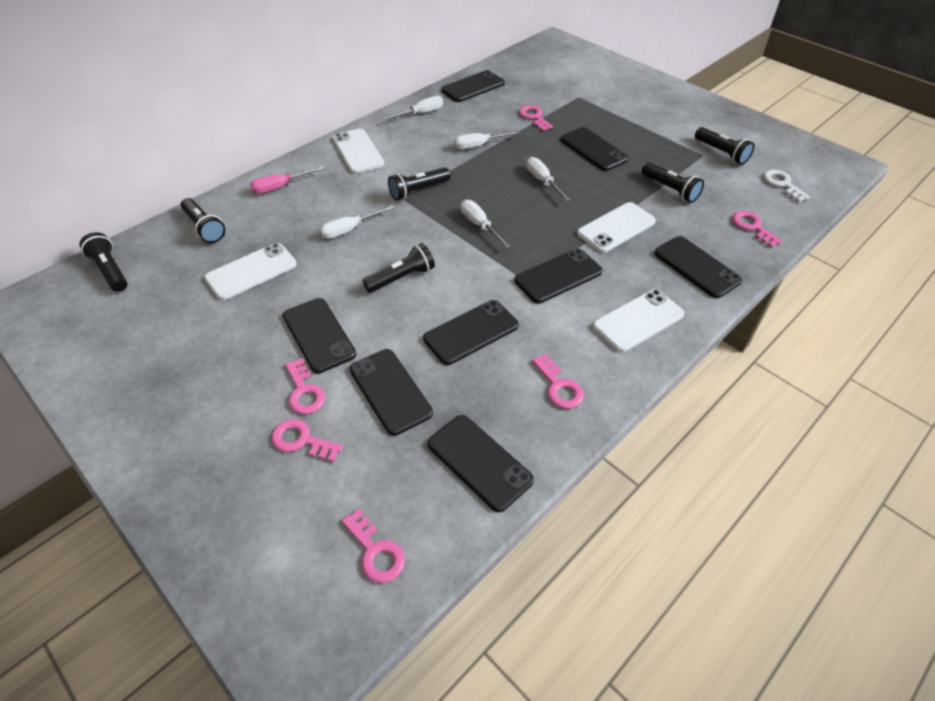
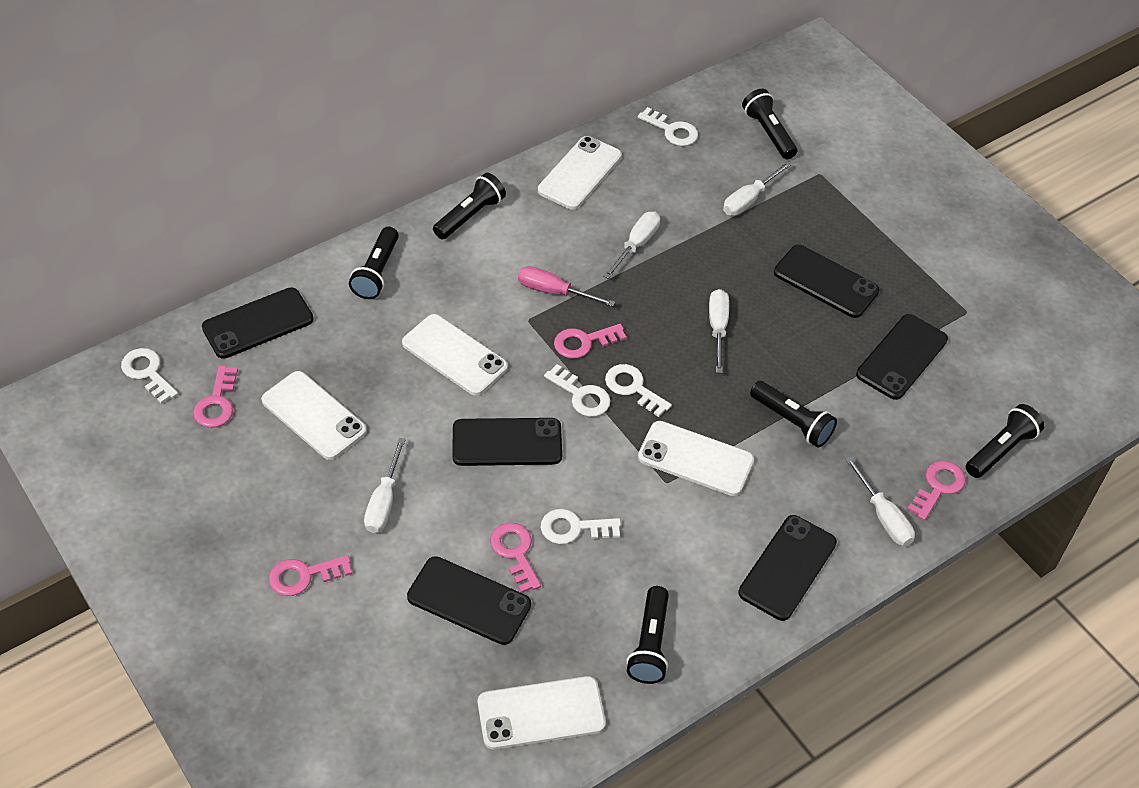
black phone: [283,298,356,373] [350,349,433,436] [423,300,519,365] [428,415,534,512] [441,70,505,102] [515,249,603,303] [561,127,629,171] [654,236,742,298] = 8 -> [202,287,313,359] [407,556,531,645] [452,418,562,466] [738,515,837,621] [774,245,879,318] [856,314,948,400] = 6
pink key: [271,419,343,462] [285,358,325,414] [342,509,405,583] [519,105,553,131] [532,354,584,409] [732,211,782,247] = 6 -> [193,365,238,428] [269,555,352,596] [490,523,541,593] [554,324,627,359] [907,461,966,520] = 5
white key: [763,170,810,202] = 1 -> [121,348,178,404] [540,509,621,544] [544,364,611,417] [605,364,672,417] [638,107,698,146] = 5
white phone: [204,243,297,300] [332,128,384,173] [577,202,656,253] [592,289,684,352] = 4 -> [261,371,367,460] [402,314,508,396] [478,676,606,750] [538,136,622,210] [638,421,754,496] = 5

